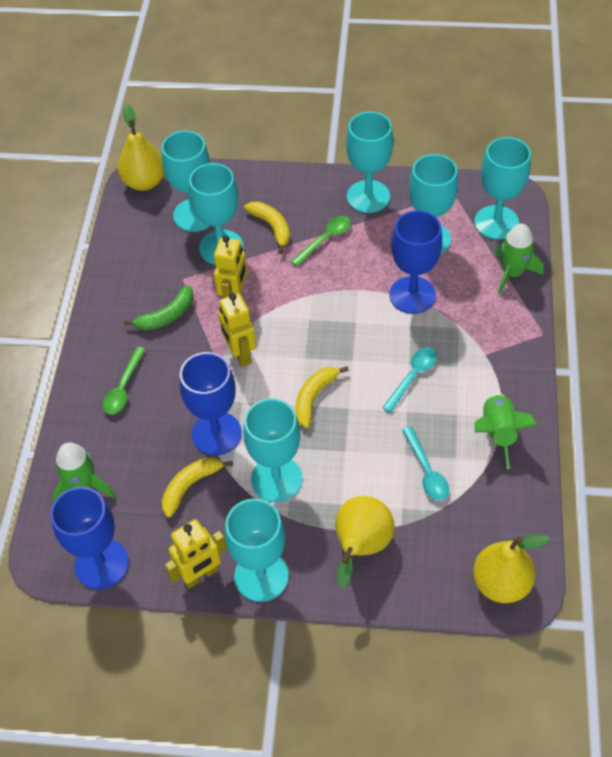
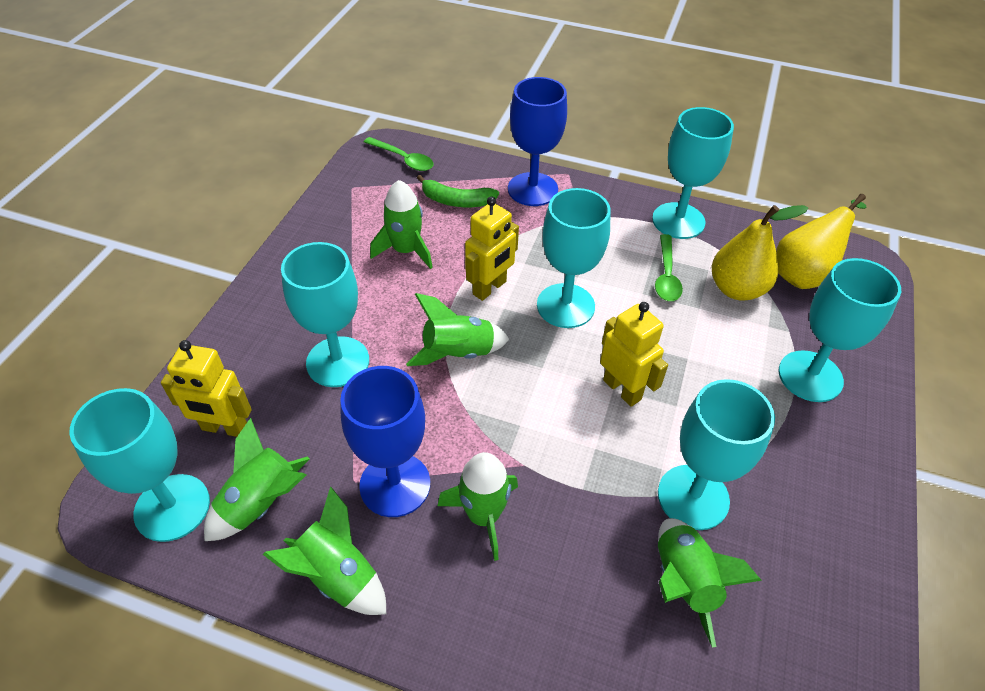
blue goblet: [50,487,129,589] [180,352,242,456] [390,210,442,314] = 3 -> [340,366,430,517] [508,77,567,206] = 2
green rocket: [52,442,115,503] [475,393,537,469] [495,224,544,294] = 3 -> [204,418,310,541] [263,487,386,615] [370,180,433,269] [406,293,509,366] [438,452,518,561] [658,518,762,648] = 6
turquoise goblet: [162,130,210,232] [189,163,244,264] [225,499,289,602] [243,398,303,502] [346,111,393,213] [409,154,458,254] [474,137,531,240] = 7 -> [69,388,210,542] [281,242,369,387] [537,188,611,328] [652,107,734,239] [658,379,775,530] [778,258,901,402] = 6
turquoise spoon: [382,347,437,413] [402,426,449,501] = 2 -> none = 0
yellow banana: [162,457,233,518] [244,202,290,254] [295,366,349,428] = 3 -> none = 0
yellow pear: [118,104,164,191] [335,496,395,588] [473,534,550,603] = 3 -> [712,205,808,301] [776,194,866,289] = 2

